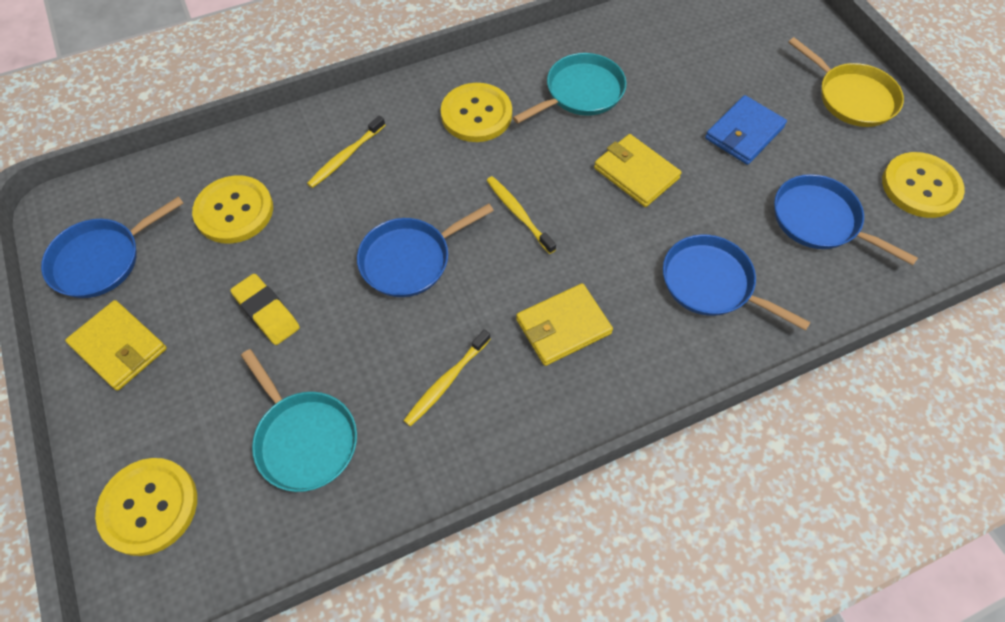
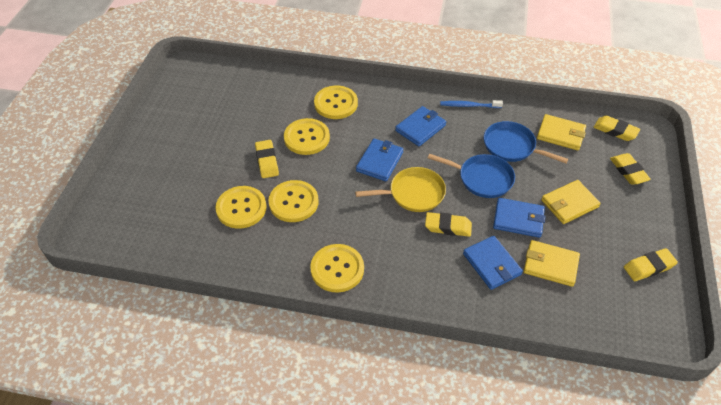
blue pan: [41,196,184,298] [357,204,494,297] [663,235,811,331] [774,174,918,265] = 4 -> [428,154,515,198] [484,121,568,163] = 2
blue toothbrush: none = 0 -> [440,100,503,108] = 1
blue wallet: [705,95,787,165] = 1 -> [356,139,403,182] [395,106,446,147] [463,236,523,290] [493,198,546,238] = 4
turquoise pan: [241,349,357,492] [513,53,626,124] = 2 -> none = 0
yellow button: [95,458,197,556] [192,175,273,244] [441,83,512,142] [882,152,965,218] = 4 -> [216,186,266,229] [268,180,319,222] [284,118,330,155] [310,244,364,293] [314,86,358,119] = 5
yellow eraser: [230,274,300,345] = 1 -> [255,140,279,178] [425,212,472,237] [594,116,640,141] [610,153,651,185] [624,248,678,281] = 5
yellow toothbrush: [307,116,385,188] [403,329,490,426] [486,176,556,254] = 3 -> none = 0

